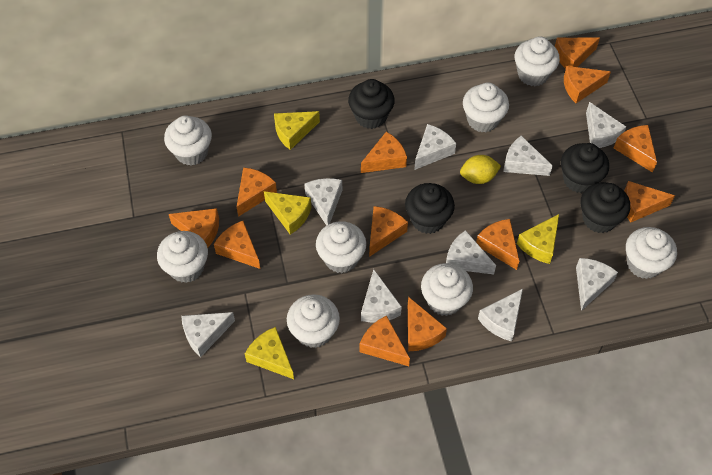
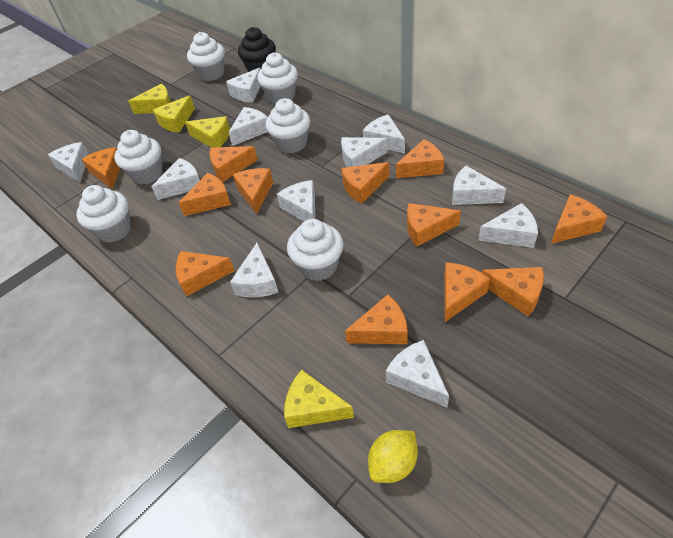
black cupcake: [348,79,395,129] [405,183,455,234] [561,143,609,193] [581,182,630,233] = 4 -> [238,27,276,72] = 1
white cheese: [181,312,235,357] [304,178,342,226] [361,269,402,322] [414,124,456,170] [446,230,496,275] [478,289,523,341] [503,136,553,176] [576,258,618,311] [586,102,626,148] = 9 -> [48,142,89,182] [151,158,200,200] [226,67,261,102] [228,107,268,146] [230,243,278,297] [277,180,315,221] [341,137,387,167] [363,114,405,153] [386,340,449,407] [452,166,506,205] [478,203,538,248] = 11
white cupcake: [157,231,208,283] [164,115,212,166] [287,294,340,348] [316,221,366,273] [421,263,473,316] [463,82,509,132] [515,36,560,86] [626,227,677,279] = 8 -> [76,185,131,243] [114,130,163,185] [187,32,225,81] [257,52,298,104] [265,98,310,153] [287,219,343,281] = 6

